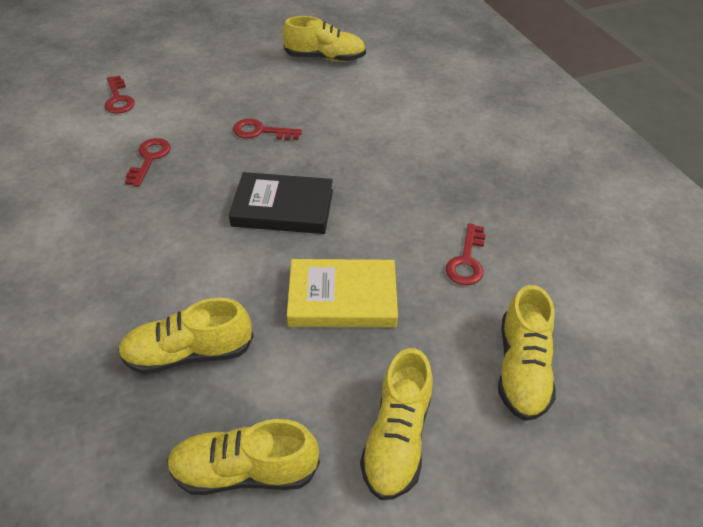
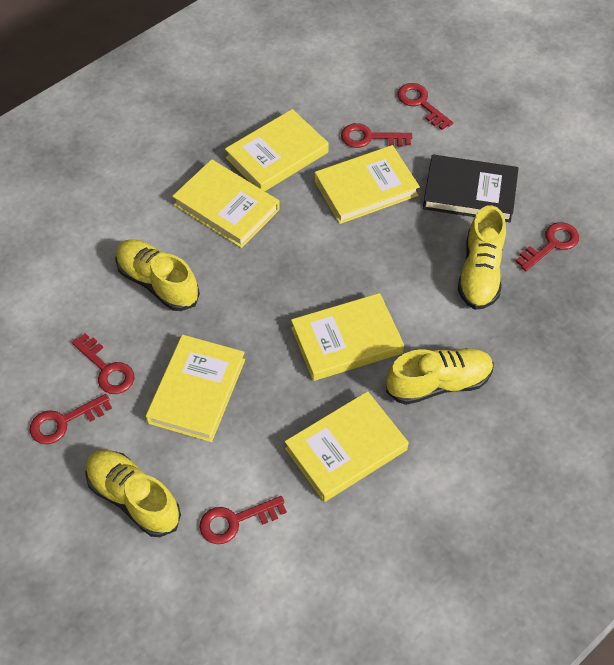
red key: [104,76,135,114] [125,138,171,187] [233,118,302,140] [445,223,486,285] = 4 -> [30,394,112,444] [72,333,134,394] [199,496,287,544] [341,123,412,148] [397,83,453,130] [515,222,579,271] = 6
yellow book: [287,259,398,327] = 1 -> [146,335,245,442] [172,159,280,248] [225,109,329,191] [285,391,409,502] [291,293,404,381] [315,145,420,224] = 6
yellow shoe: [118,298,253,374] [167,419,320,495] [283,16,366,62] [360,348,433,500] [498,285,556,421] = 5 -> [85,450,181,537] [115,239,200,311] [386,348,494,405] [458,205,506,310] = 4

